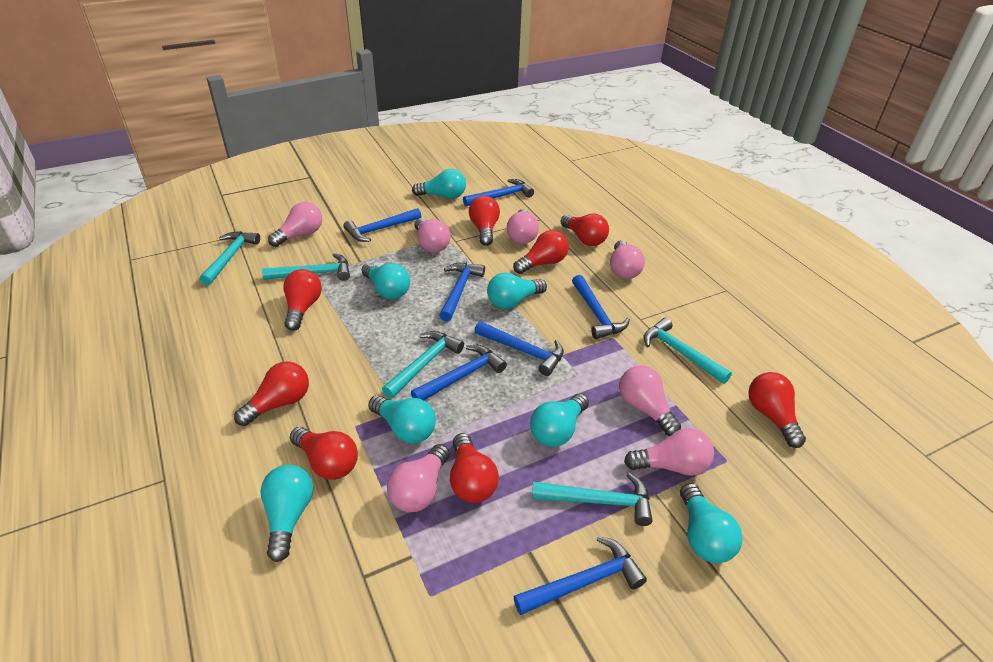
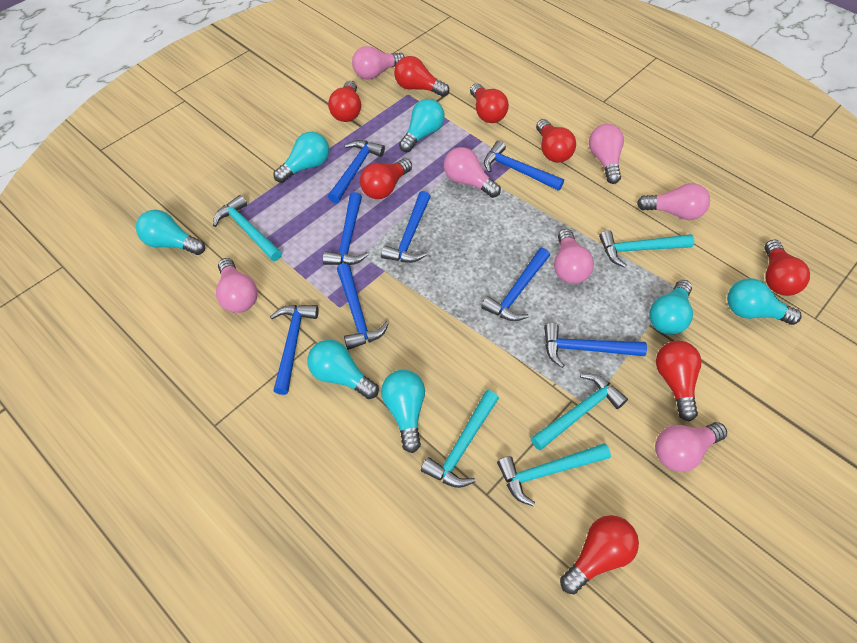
blue hammer: [344,208,421,242] [411,345,507,400] [439,263,485,322] [463,179,534,206] [475,321,564,376] [514,536,647,615] [572,275,630,339] = 7 -> [270,305,319,395] [323,192,368,265] [328,140,385,203] [337,263,389,350] [381,191,431,263] [481,248,550,321] [484,141,564,191] [544,323,647,368] = 8

